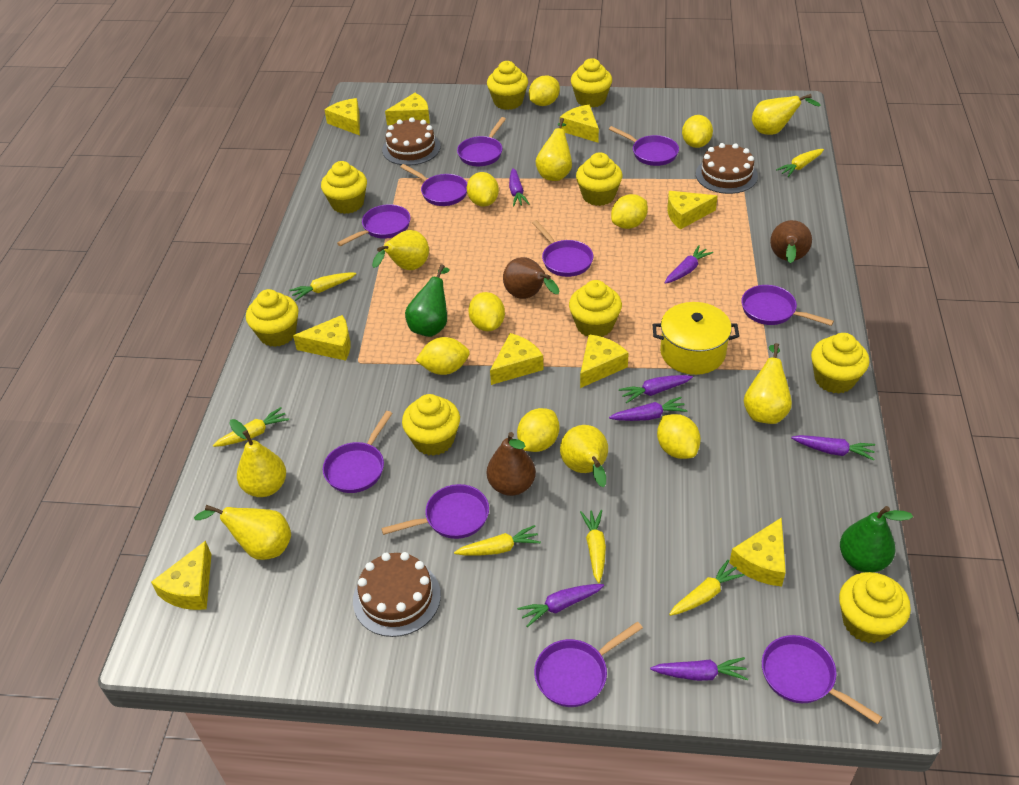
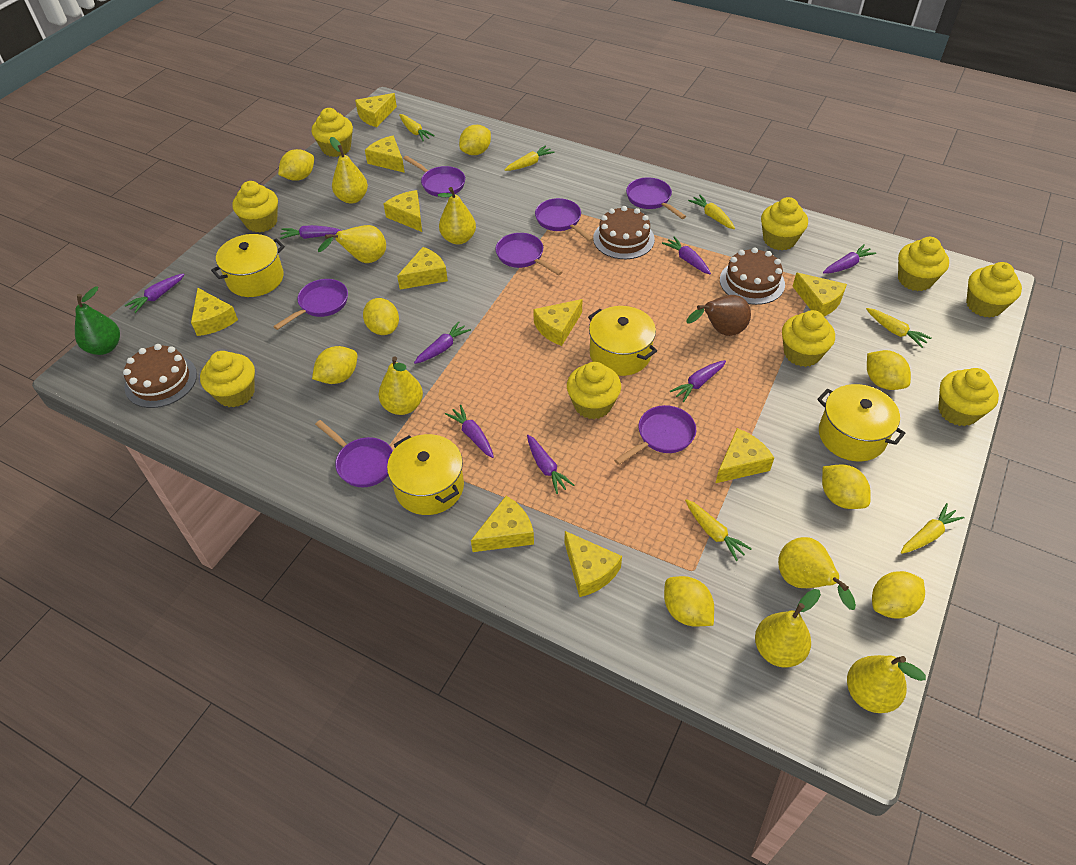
brown pear: [487,432,536,496] [503,257,559,299] [770,220,812,263] = 3 -> [687,295,751,336] = 1
green pear: [405,264,450,337] [840,506,913,572] = 2 -> [75,286,120,355] = 1
purple carrot: [509,168,529,207] [517,584,604,627] [609,397,688,421] [619,375,693,403] [650,657,748,681] [665,245,713,284] [791,435,875,460] = 7 -> [125,273,185,313] [280,225,342,239] [414,321,471,364] [445,405,494,458] [527,435,574,494] [662,237,711,274] [670,360,726,402] [823,244,876,274] = 8
purple pan: [323,411,393,493] [337,204,411,246] [381,484,489,539] [400,164,467,206] [457,117,506,166] [532,220,593,277] [534,622,643,707] [609,126,679,166] [741,285,834,326] [762,635,882,724] = 10 -> [273,279,348,330] [315,420,393,487] [403,156,465,197] [495,233,562,276] [535,198,594,242] [614,405,696,465] [626,177,686,219] = 7
yellow cheese: [151,541,212,610] [293,315,350,361] [324,98,360,135] [385,93,430,125] [490,333,544,385] [560,105,599,143] [580,334,629,388] [667,191,718,230] [729,517,786,586] = 9 -> [191,288,238,336] [355,93,397,127] [365,136,405,173] [384,190,422,232] [397,247,448,290] [471,496,534,552] [533,299,583,346] [565,531,622,597] [716,428,774,483] [792,273,847,317] = 10
yellow pot: [653,302,739,375] = 1 -> [211,234,285,297] [387,434,464,515] [588,306,657,376] [817,384,906,461] = 4

